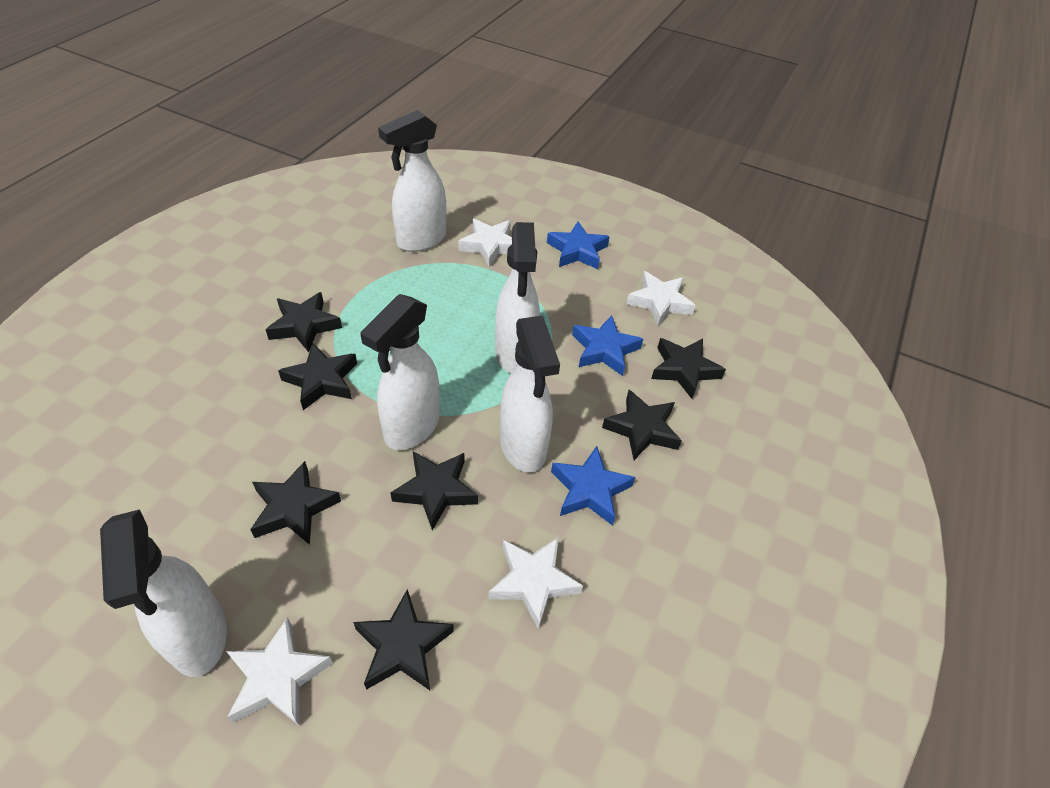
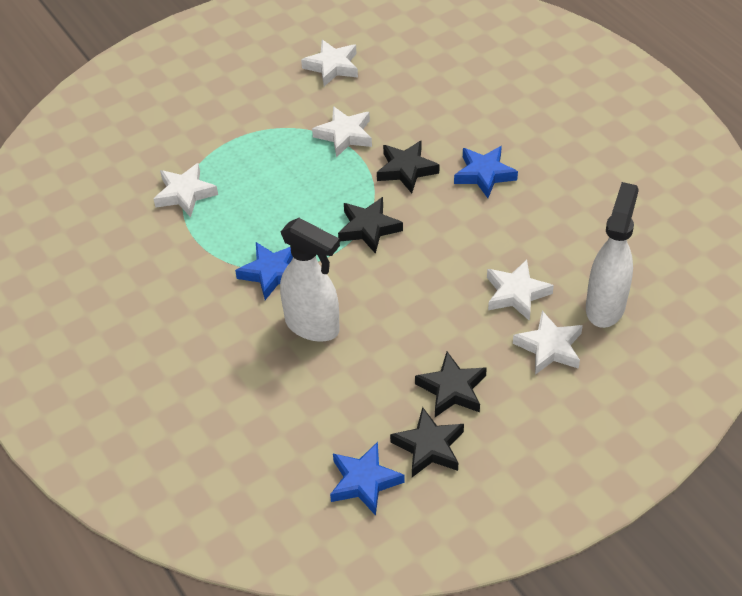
black star: [250,461,341,545] [266,292,342,352] [278,343,357,410] [353,589,454,690] [390,451,478,531] [602,390,682,460] [651,338,726,399] = 7 -> [338,197,403,254] [377,141,439,193] [390,407,464,477] [415,352,487,417] = 4
white spray bottle: [100,509,227,677] [360,294,440,450] [378,110,446,252] [495,222,540,374] [500,316,560,472] = 5 -> [280,218,340,342] [586,182,639,328] = 2
white star: [226,617,333,726] [458,218,512,267] [489,537,583,630] [626,271,696,326] = 4 -> [154,163,218,217] [301,40,358,86] [312,106,372,157] [487,260,554,321] [513,311,583,375] = 5

